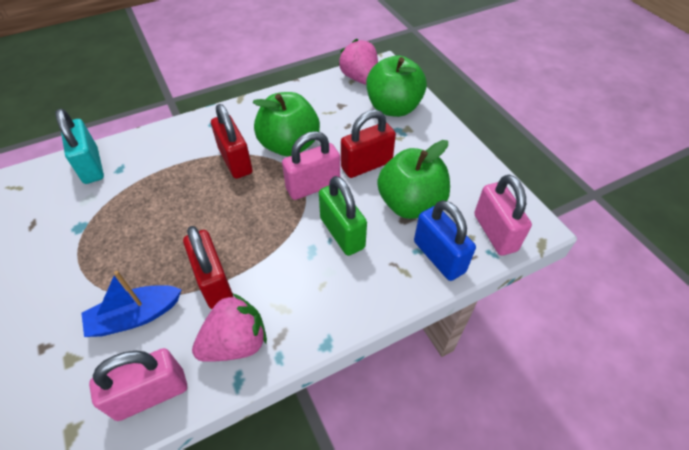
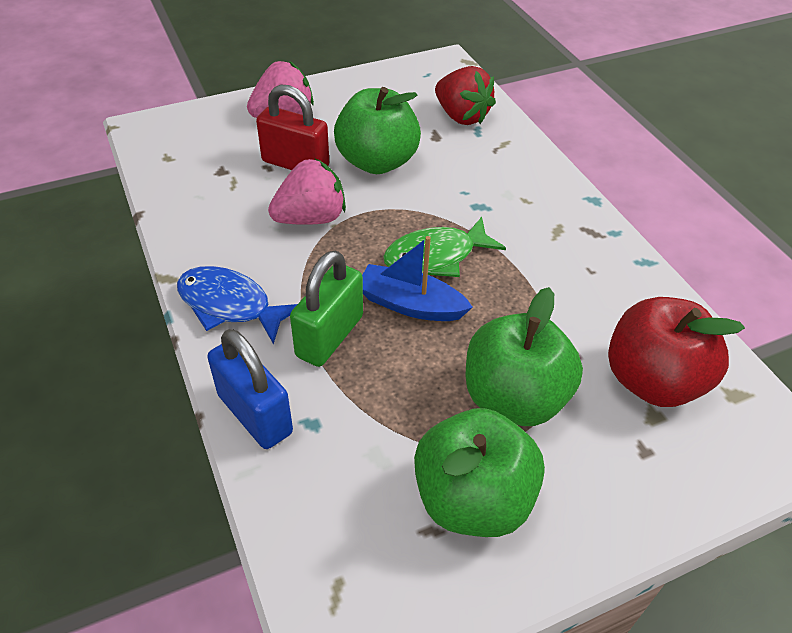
blue fish: none = 0 -> [177,266,297,344] = 1
green fish: none = 0 -> [383,217,506,277] = 1
pink padlock: [89,348,187,421] [282,131,340,200] [474,175,532,256] = 3 -> none = 0
red apple: none = 0 -> [608,297,745,407] = 1
red padlock: [183,226,233,309] [211,104,253,179] [341,110,396,178] = 3 -> [256,85,329,170] = 1
red strawberry: none = 0 -> [435,66,496,125] = 1
turquoise padlock: [56,109,104,184] = 1 -> none = 0

